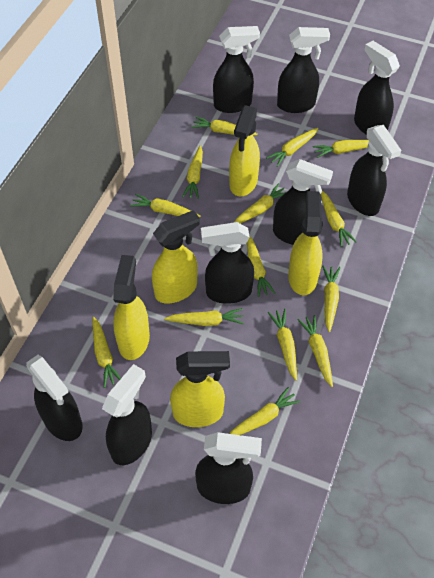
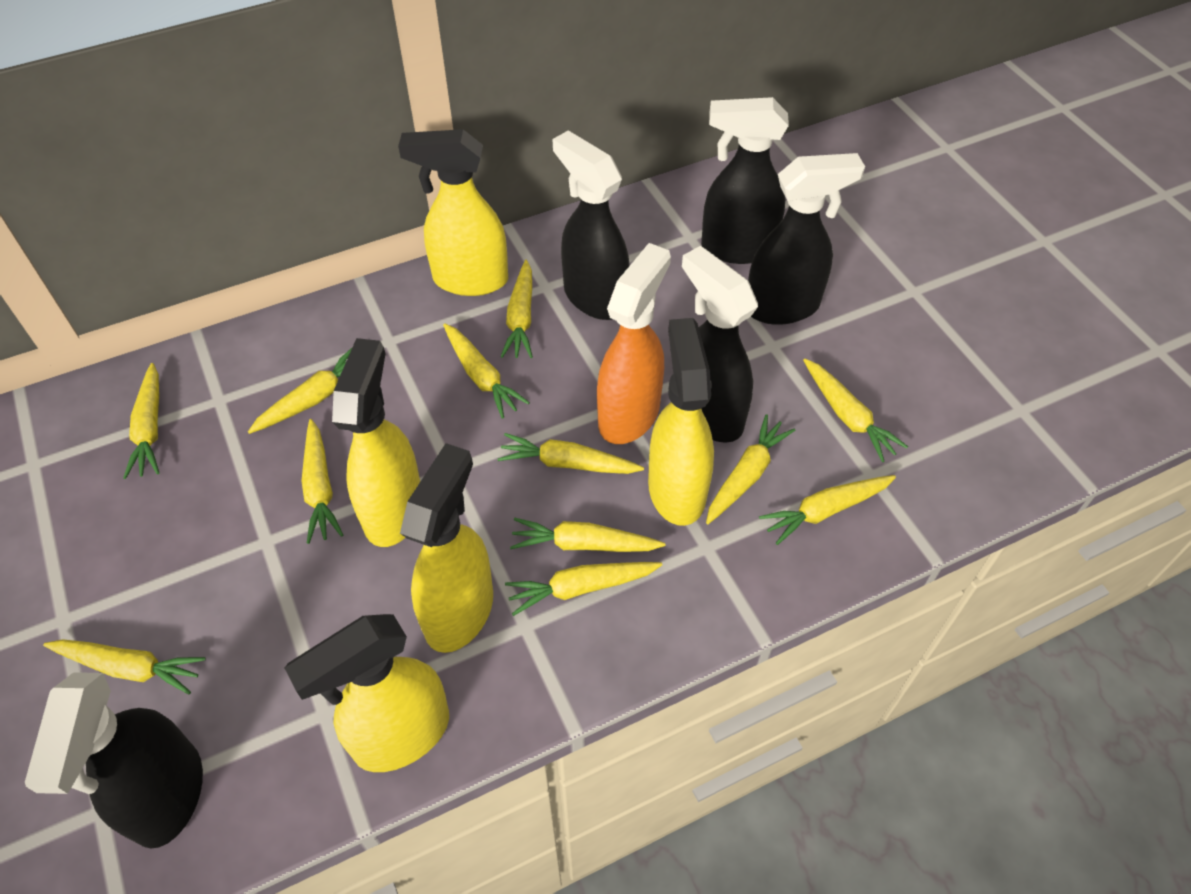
black spray bottle: [26,355,83,441] [102,364,152,465] [195,432,262,504] [201,222,254,304] [213,26,260,113] [273,159,333,245] [277,27,330,113] [347,125,401,216] [354,41,400,135] = 9 -> [25,672,203,849] [553,131,629,320] [682,246,758,443] [701,97,789,264] [748,153,865,325] = 5
orange spray bottle: none = 0 -> [597,243,671,444] = 1
yellow carrot: [93,317,121,388] [130,194,201,217] [164,308,244,326] [182,145,203,199] [191,116,258,136] [229,387,300,435] [235,183,286,224] [247,236,275,297] [266,128,318,167] [268,309,297,381] [297,315,333,387] [313,140,369,158] [321,191,357,247] [322,265,340,332] = 14 -> [43,639,206,695] [123,363,159,479] [248,348,352,434] [302,419,343,544] [443,323,530,419] [497,433,644,474] [500,260,533,358] [505,562,662,616] [510,517,665,552] [706,414,795,524] [759,475,896,545] [803,359,908,462] = 12

